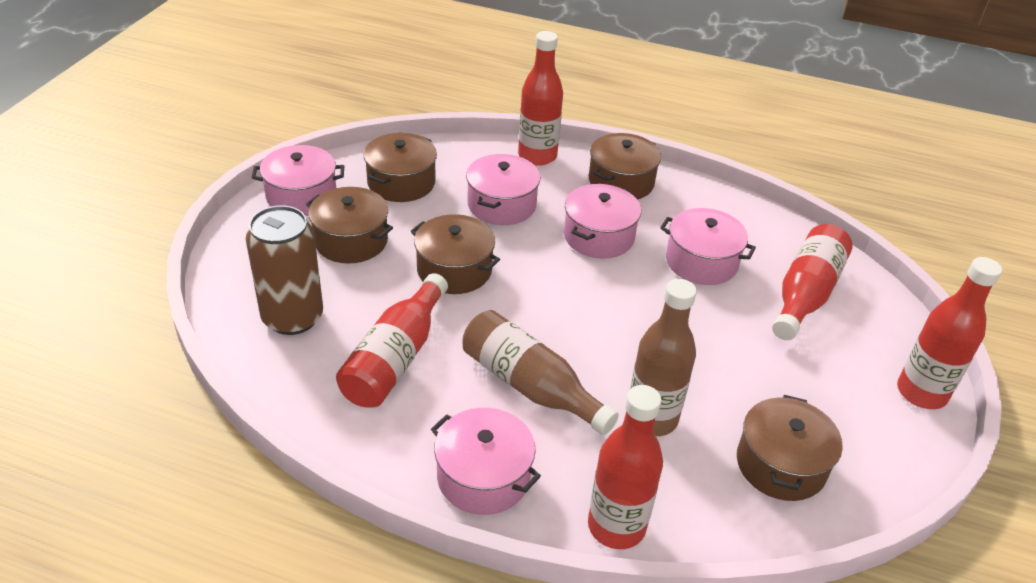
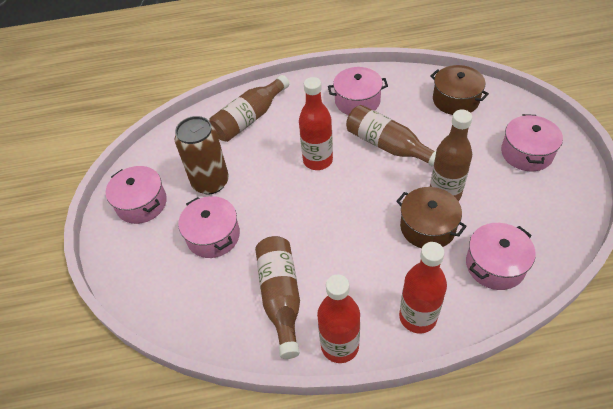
brown bottle: [463,310,619,435] [630,279,697,436] = 2 -> [209,75,289,142] [255,236,300,359] [346,105,436,167] [430,109,472,201] = 4
brown pot: [306,187,393,264] [363,133,437,202] [411,214,500,294] [589,133,661,199] [737,395,843,501] = 5 -> [396,187,467,248] [430,65,489,115] = 2
red bottle: [336,273,448,408] [518,31,563,166] [588,385,663,549] [772,224,853,340] [897,257,1002,409] = 5 -> [299,77,333,170] [317,274,360,363] [399,242,447,333] = 3

